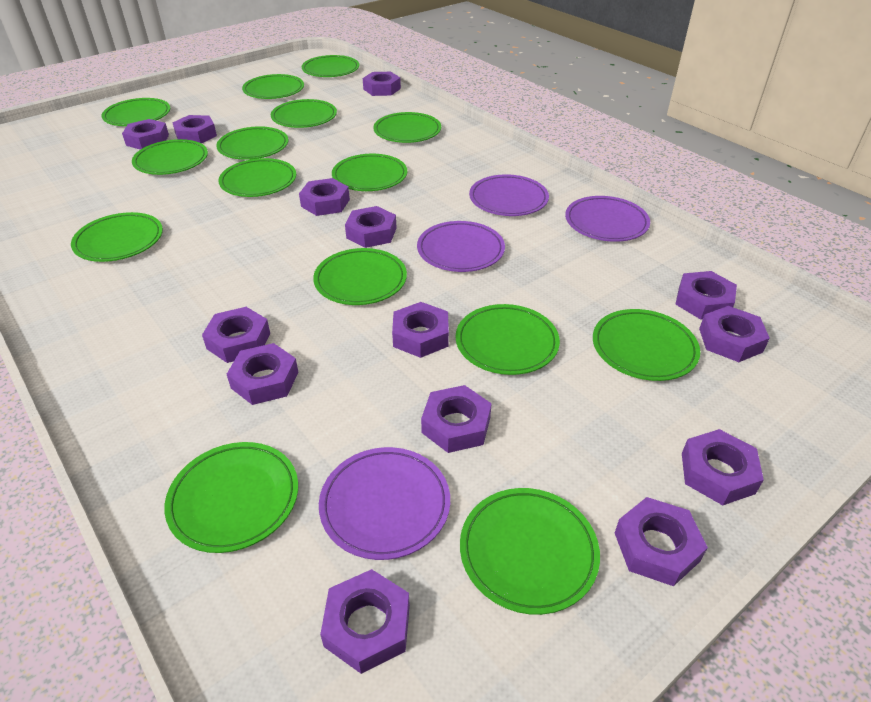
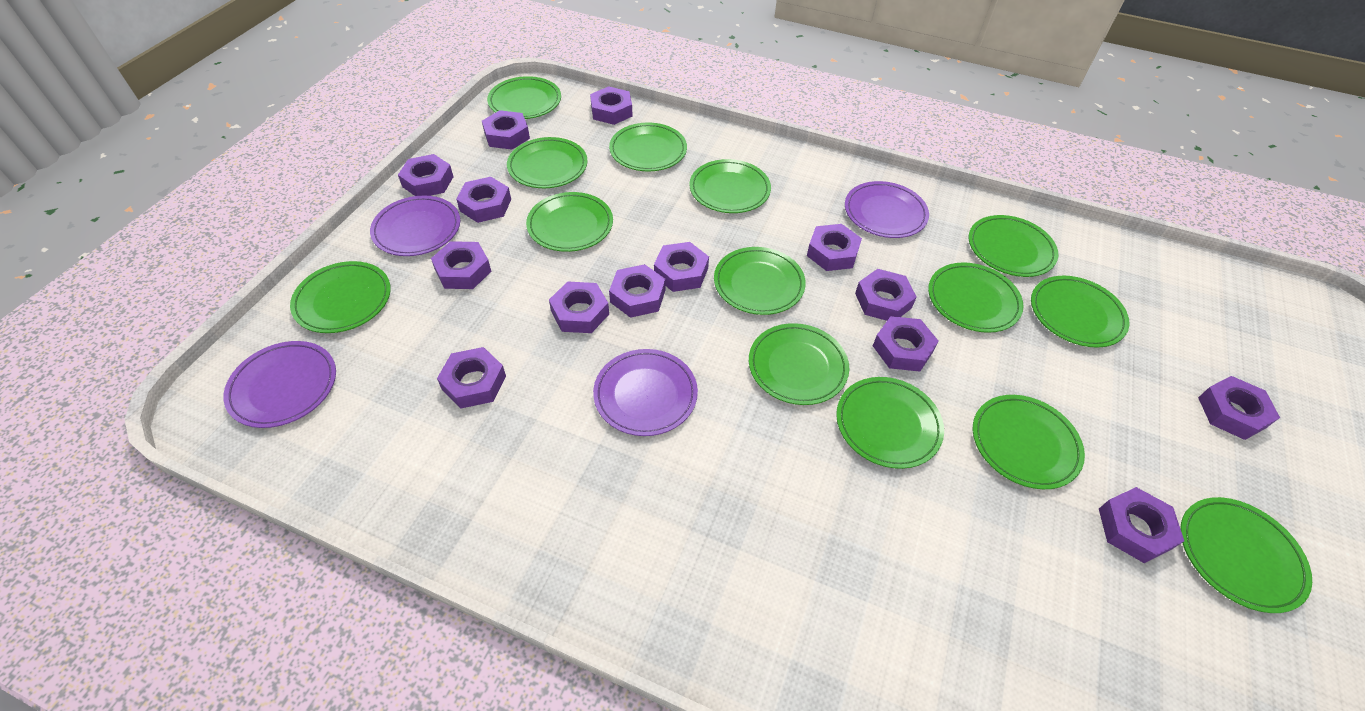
green plate: [71,212,163,262] [102,98,170,126] [132,139,208,175] [164,442,298,553] [216,126,289,160] [218,158,296,197] [242,74,304,99] [271,99,337,128] [302,55,359,77] [313,248,407,305] [332,154,407,191] [373,112,441,143] [456,304,560,375] [460,488,600,615] [593,309,700,381] = 15 -> [290,261,391,333] [487,76,561,119] [507,137,588,188] [526,192,613,252] [609,123,687,171] [689,159,771,213] [714,247,806,315] [749,323,849,405] [836,377,944,469] [928,262,1024,333] [968,215,1058,277] [973,395,1085,489] [1031,276,1129,348] [1181,497,1312,613] = 14

